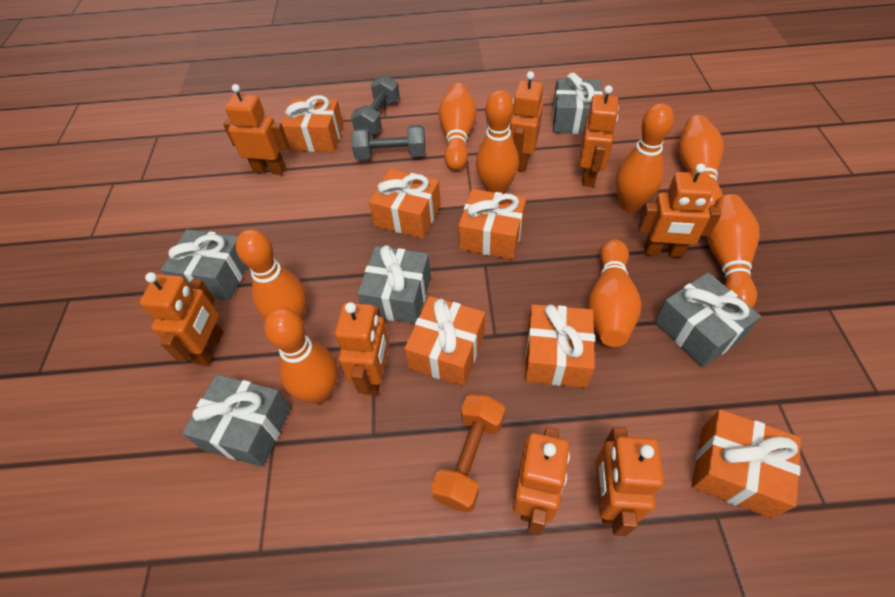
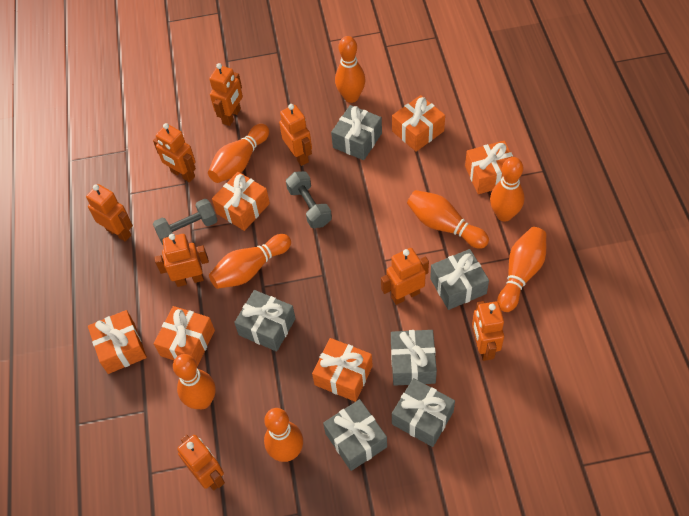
grey gift: [161,229,248,300] [182,374,291,467] [357,245,431,324] [553,73,603,134] [655,273,761,367] = 5 -> [234,290,296,352] [323,399,387,471] [331,105,382,160] [391,330,437,386] [392,378,455,447] [430,249,489,310] = 6
orange dumbbell: [431,394,505,513] = 1 -> none = 0

